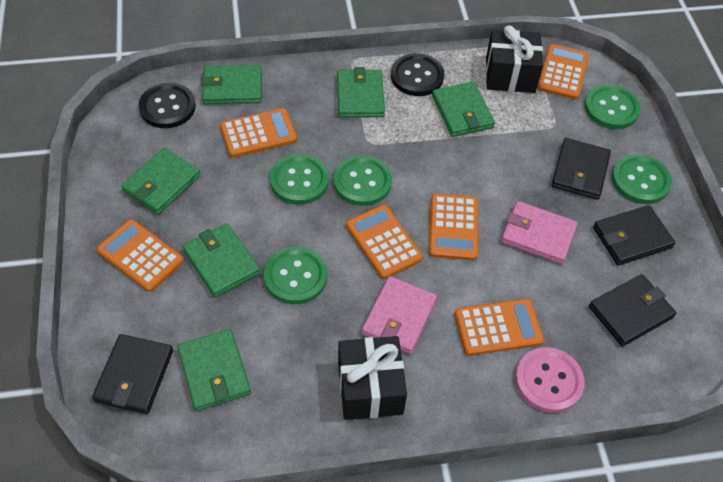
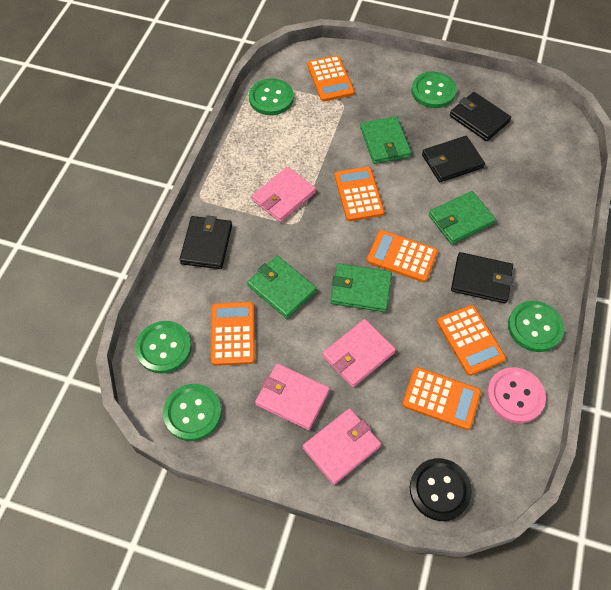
black button: [139,83,196,128] [391,53,444,96] = 2 -> [410,458,472,521] = 1
black gift: [338,336,407,420] [486,25,543,93] = 2 -> none = 0
green wallet: [121,148,201,215] [177,329,251,411] [183,223,260,298] [201,65,262,104] [337,67,385,118] [432,82,495,137] = 6 -> [247,256,317,319] [330,263,392,312] [360,116,411,164] [429,191,496,244] = 4
pink wallet: [361,276,437,354] [501,201,578,264] = 2 -> [252,167,316,222] [255,363,330,430] [303,408,381,485] [322,319,396,387] = 4

